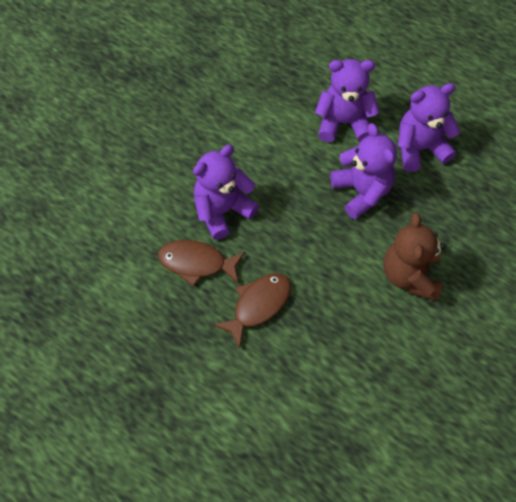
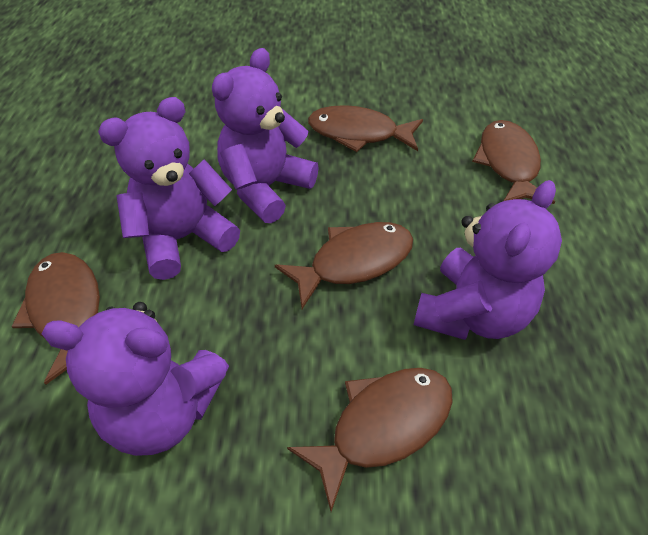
brown fish: [158,240,245,287] [213,273,291,349] = 2 -> [11,252,100,385] [275,222,413,309] [287,368,453,512] [308,105,423,152] [472,120,555,204] = 5
brown teddy bear: [383,212,445,301] = 1 -> none = 0

